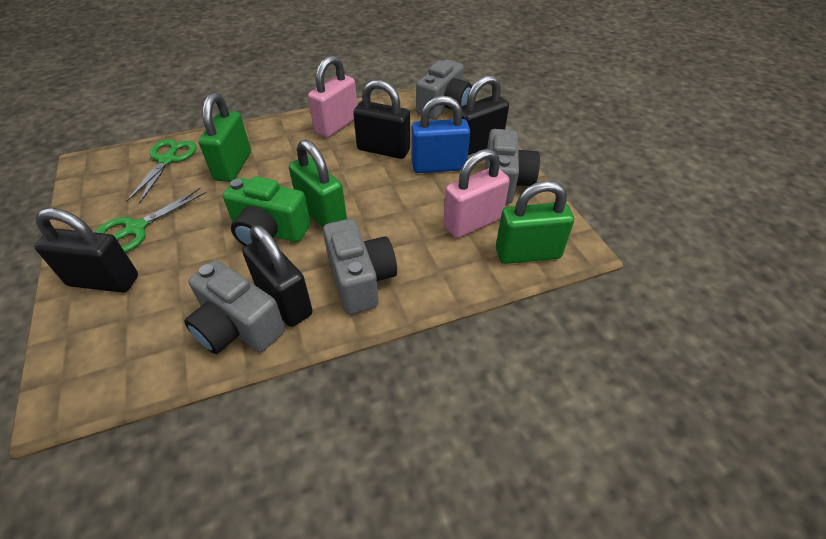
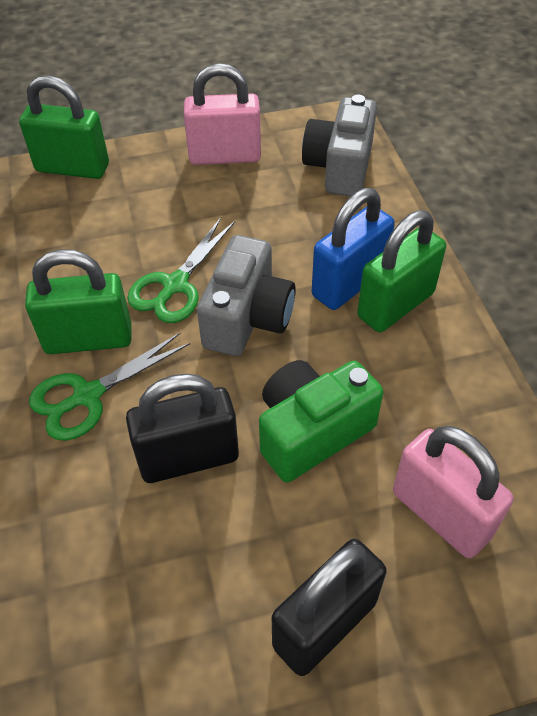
black padlock: [35,208,138,293] [242,225,313,327] [353,80,410,159] [461,75,509,155] = 4 -> [126,374,239,483] [272,539,387,676] = 2
grey camera: [184,260,285,354] [323,219,397,314] [416,60,472,119] [485,129,540,204] = 4 -> [197,235,296,356] [302,95,377,196] = 2

